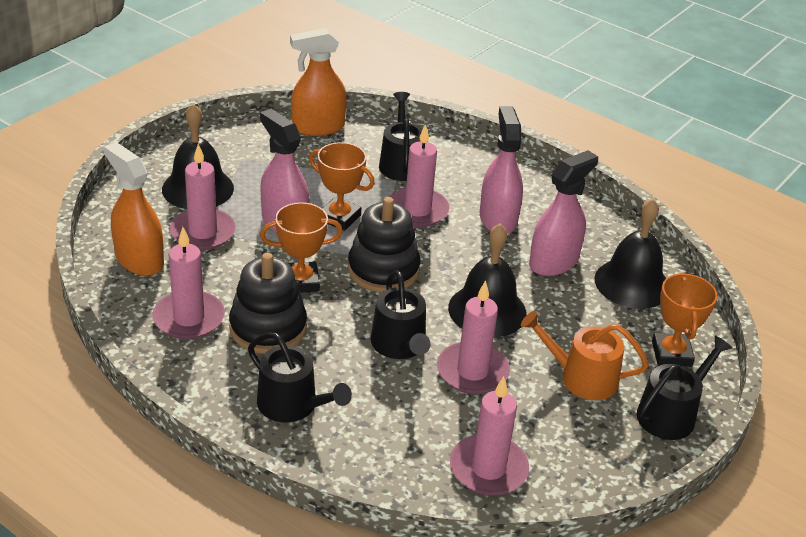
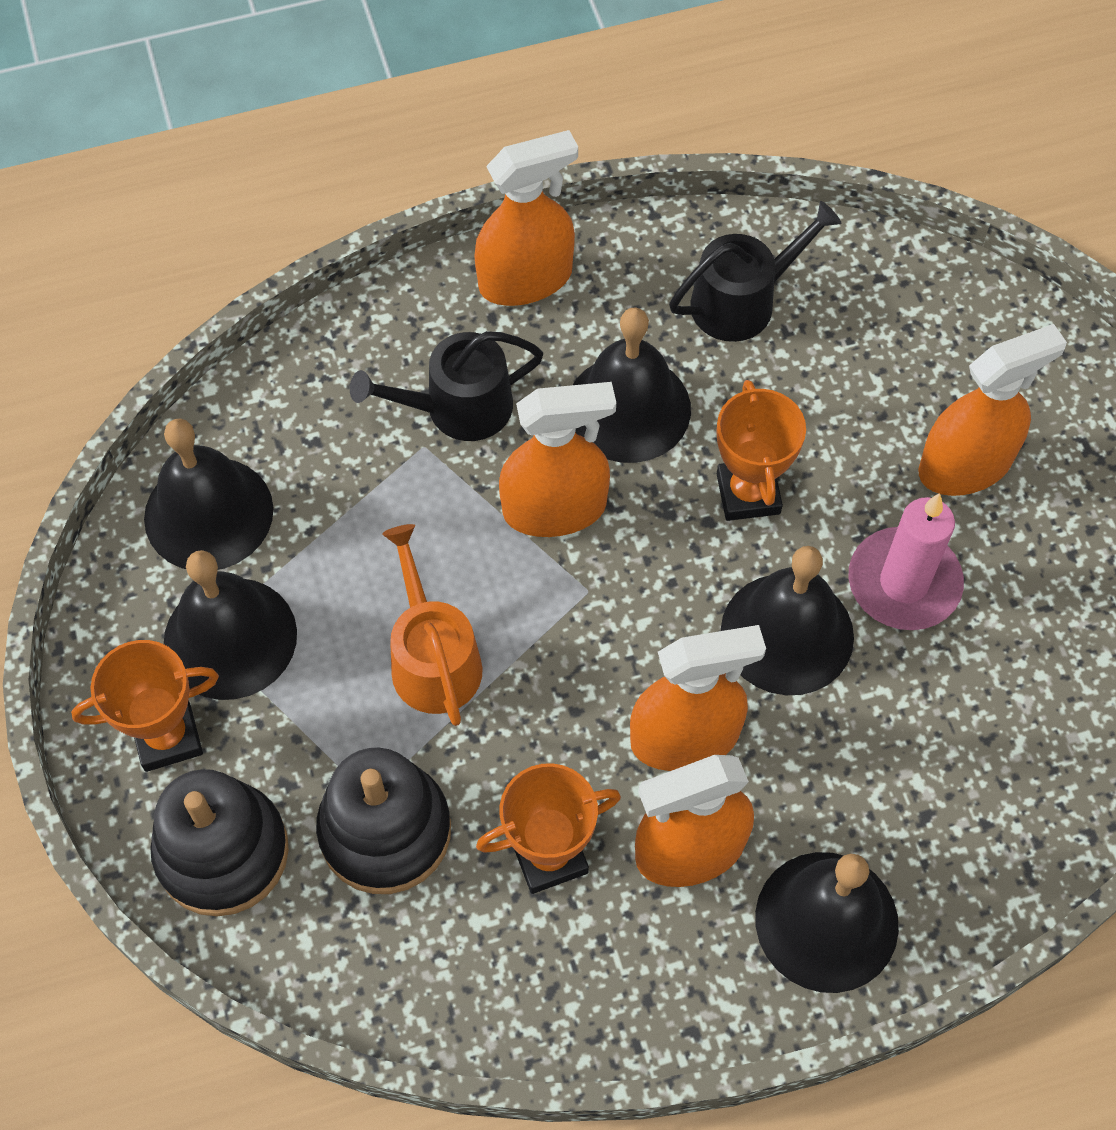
black bell: [162,104,234,209] [448,224,527,337] [594,199,666,309] = 3 -> [144,418,273,570] [164,550,297,700] [573,307,691,463] [721,546,854,695] [755,852,899,993] = 5
black watering can: [248,332,352,422] [371,270,430,359] [379,92,423,181] [637,335,732,440] = 4 -> [350,331,543,441] [669,201,842,342] = 2
orange spray bottle: [104,142,164,276] [290,28,347,136] = 2 -> [474,130,578,306] [499,382,616,537] [630,625,766,771] [635,755,754,887] [918,324,1067,496] = 5
pink candle: [152,227,225,339] [170,144,236,250] [390,124,449,227] [437,280,510,394] [450,376,529,496] = 5 -> [848,493,964,630] = 1
pink spray bottle: [260,109,310,233] [480,106,523,234] [529,150,598,276] = 3 -> none = 0

